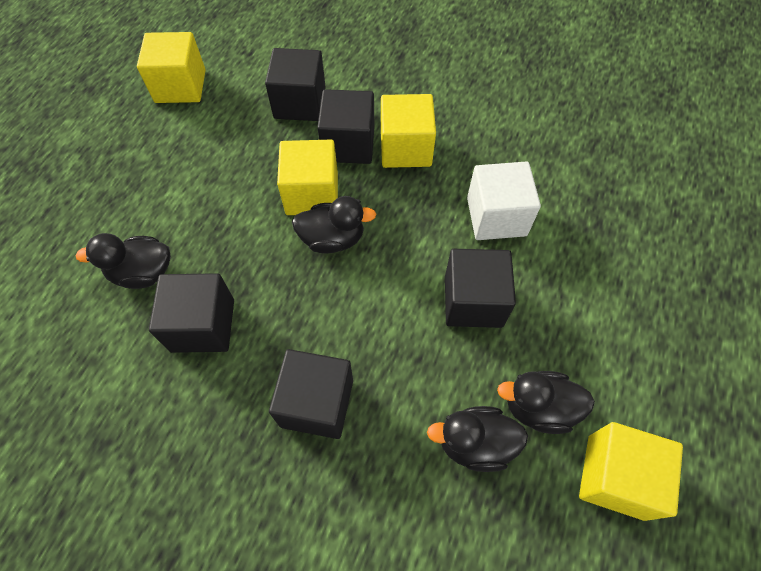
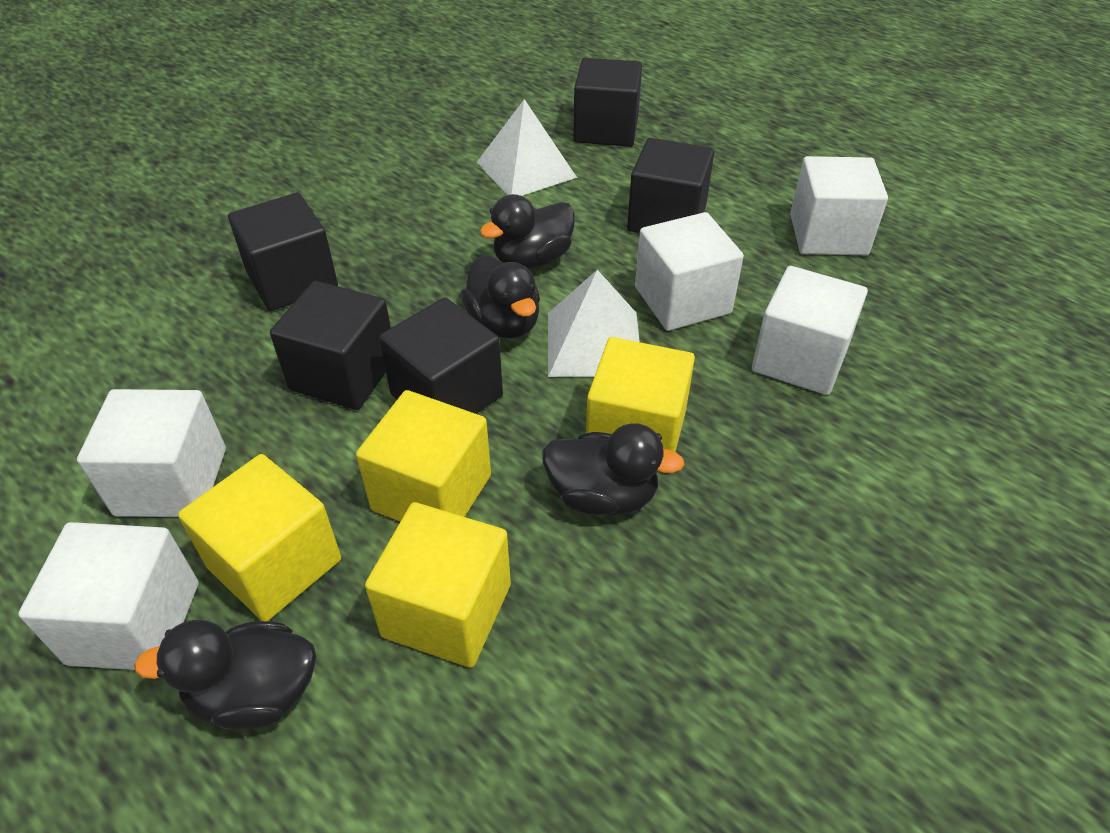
white cube: [467,161,541,240] = 1 -> [18,522,199,670] [77,389,226,517] [635,212,744,331] [752,266,868,395] [790,156,888,255] = 5
white pyramid: none = 0 -> [477,99,577,196] [548,270,640,377] = 2

